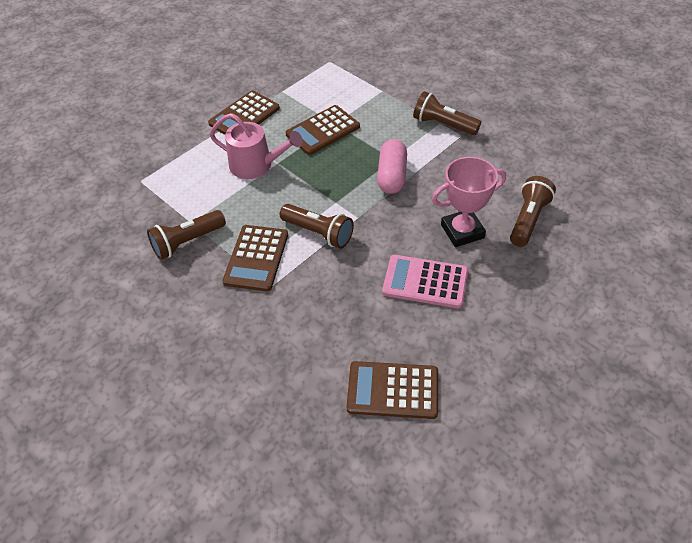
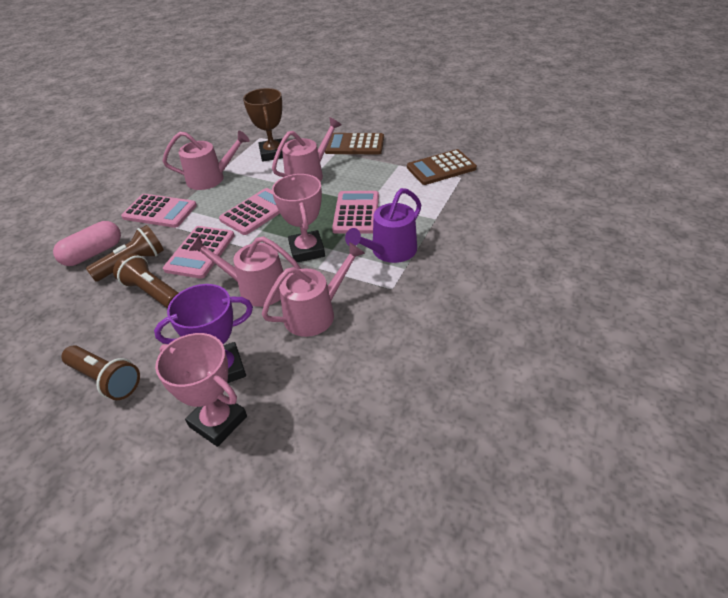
brown calculator: [208,91,280,135] [223,225,288,292] [285,105,360,155] [347,361,438,419] = 4 -> [325,133,384,154] [407,149,477,185] = 2
brown flashlight: [147,210,226,260] [280,204,354,249] [413,91,481,135] [510,176,556,247] = 4 -> [62,345,140,400] [86,225,164,282] [113,253,178,309] = 3
brown trophy: none = 0 -> [243,88,283,162] = 1
pink calculator: [382,255,468,308] = 1 -> [121,194,197,228] [163,226,235,279] [219,188,280,235] [332,191,379,234] = 4
pink trophy: [432,157,506,247] = 1 -> [155,333,247,447] [272,174,325,262] = 2
pink watering can: [210,113,303,179] = 1 -> [162,131,250,190] [189,235,301,307] [262,242,365,337] [272,117,341,181] = 4
purple trophy: none = 0 -> [154,284,253,383] = 1
purple watering can: none = 0 -> [345,188,421,263] = 1

